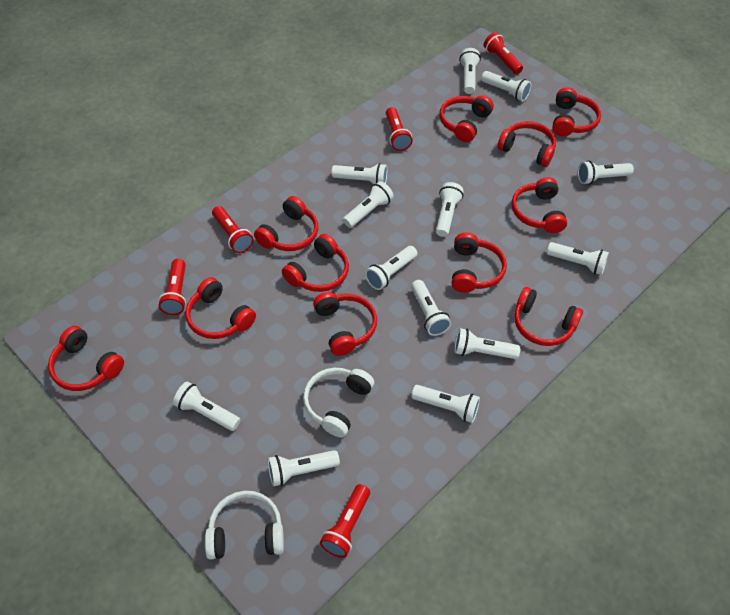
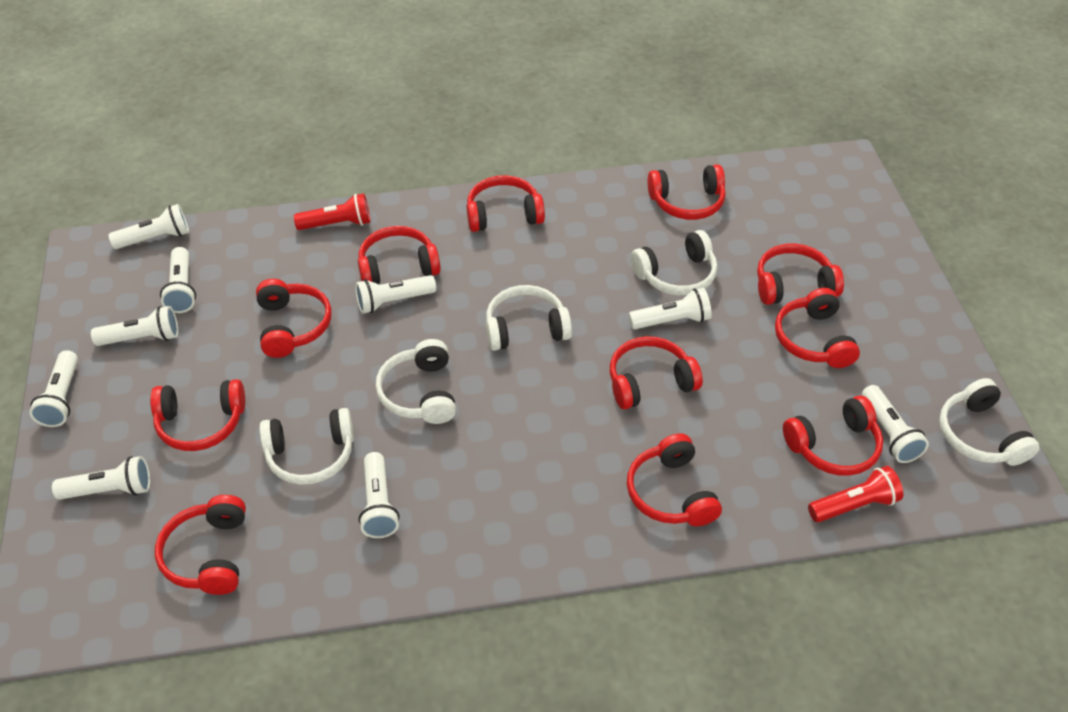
red flashlight: [158,259,186,315] [212,206,254,253] [320,484,370,558] [386,107,413,151] [484,32,523,74] = 5 -> [294,193,371,230] [808,466,903,522] = 2
white flashlight: [173,381,240,431] [268,450,340,486] [332,163,387,184] [343,181,394,228] [365,246,417,290] [411,280,451,336] [411,385,480,423] [436,182,464,237] [455,328,520,359] [459,48,481,94] [481,71,531,101] [547,242,609,275] [578,161,634,185] = 13 -> [29,350,78,427] [52,456,150,500] [91,306,179,346] [108,204,189,249] [160,247,196,313] [355,275,436,314] [359,452,399,538] [629,288,712,329] [862,385,929,463] = 9
white headphones: [205,491,284,560] [303,368,374,437] = 2 -> [259,408,354,485] [375,339,456,424] [486,285,572,351] [631,230,717,295] [939,378,1040,466] = 5

